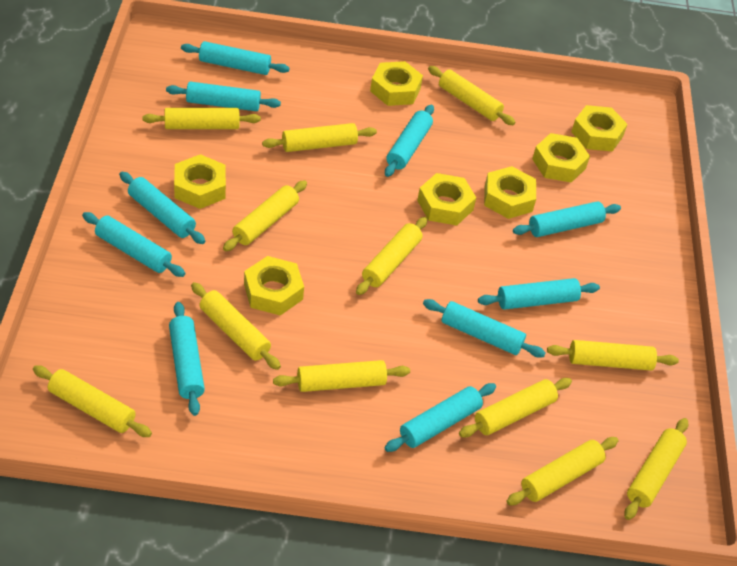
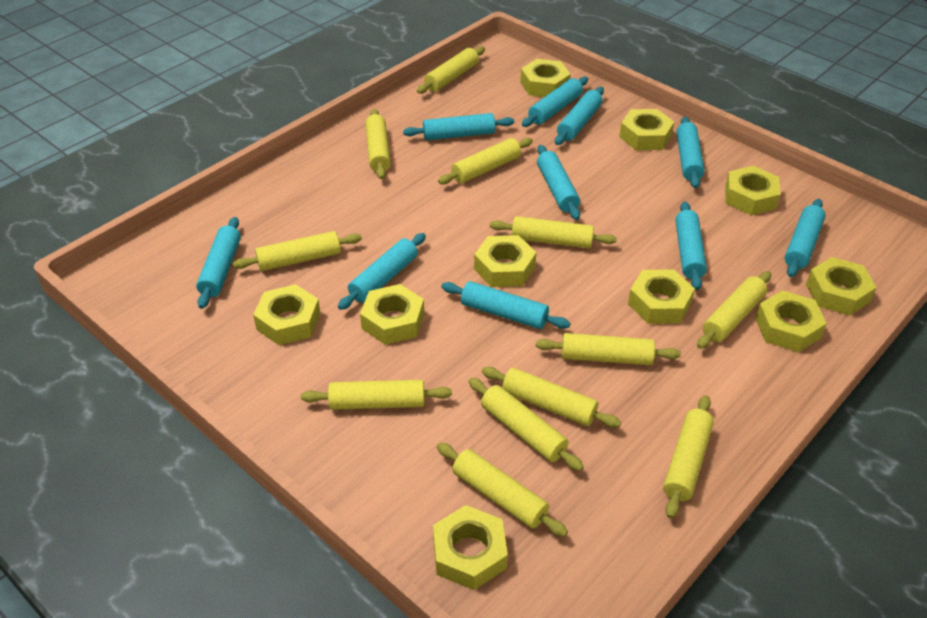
yellow nut: [174,154,226,209] [244,256,304,316] [370,61,423,106] [417,173,476,226] [484,166,536,219] [532,133,590,183] [571,105,627,152] = 7 -> [253,284,320,345] [360,284,424,345] [433,505,508,590] [474,235,536,287] [520,59,571,97] [619,109,674,150] [628,270,695,324] [725,166,781,215] [755,290,827,352] [806,257,877,315] = 10

